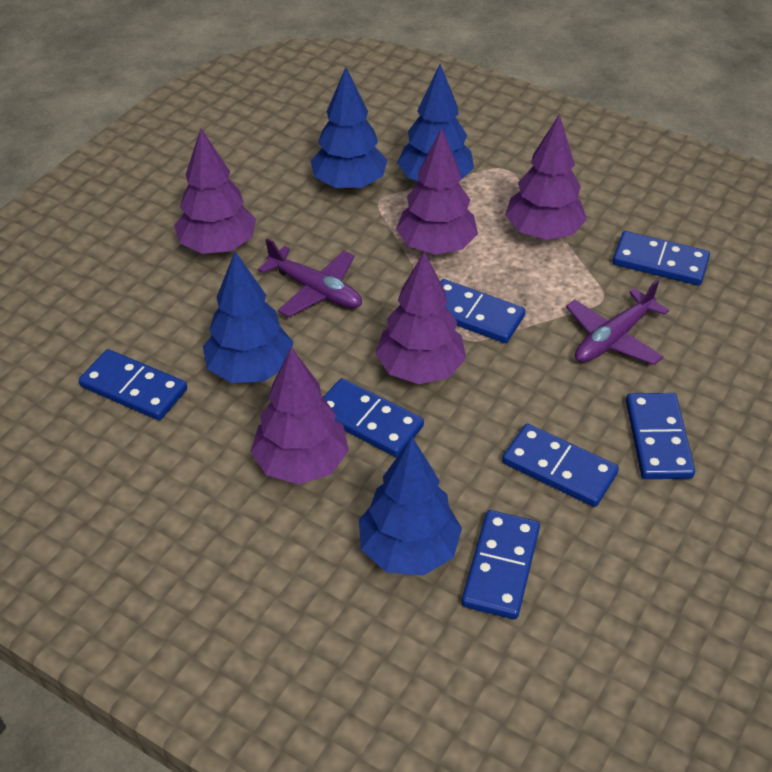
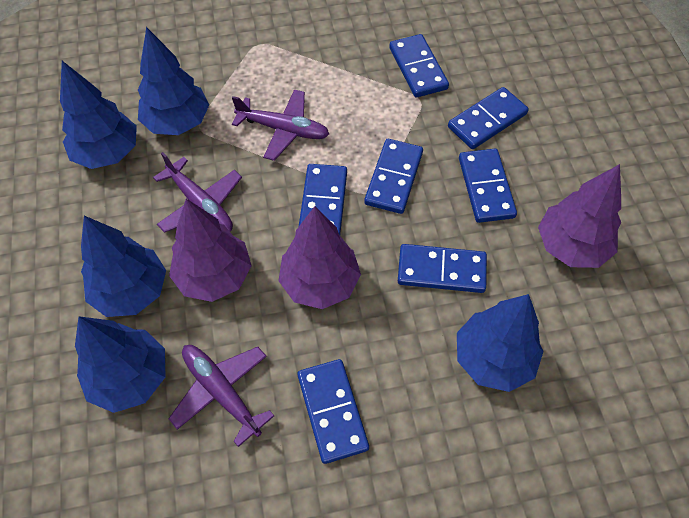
blue tree: [203,252,293,383] [310,67,387,190] [359,437,462,576] [397,64,474,181] = 4 -> [60,61,137,169] [75,316,165,413] [81,216,166,317] [138,27,209,135] [457,294,543,392] = 5
purple plane: [258,238,362,317] [566,280,669,365] = 2 -> [153,152,242,233] [169,345,274,447] [232,89,329,161] = 3
purple tree: [174,128,256,254] [250,347,349,484] [375,251,466,384] [396,128,478,255] [505,114,587,240] = 5 -> [169,199,252,302] [279,206,361,309] [538,164,621,268] = 3

